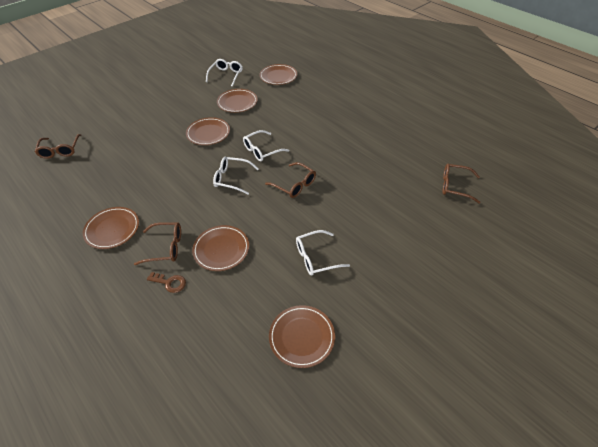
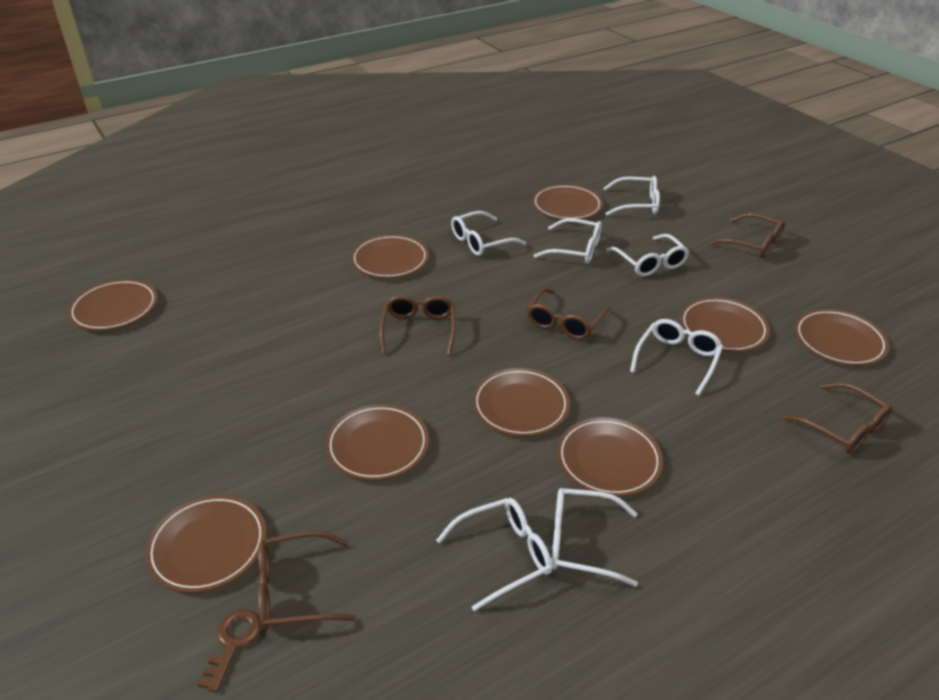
brown glasses: [35,134,82,159] [134,222,181,265] [265,162,316,198] [443,164,481,204] = 4 -> [258,531,356,630] [379,295,456,356] [527,288,610,340] [709,213,785,258] [782,383,893,454] = 5
brown plate: [83,207,139,249] [186,117,230,145] [192,225,249,271] [217,89,258,113] [260,64,297,85] [269,305,335,368] = 6 -> [68,279,157,331] [145,495,266,593] [325,404,429,481] [351,234,429,279] [472,368,570,437] [532,184,603,220] [557,417,663,497] [680,297,770,352] [795,309,889,366] = 9
white glasses: [206,59,243,87] [213,157,259,195] [243,130,289,161] [296,230,350,276] = 4 -> [436,498,552,611] [451,211,526,256] [534,218,602,263] [551,488,638,587] [604,176,660,215] [606,234,689,276] [630,319,723,396] = 7

